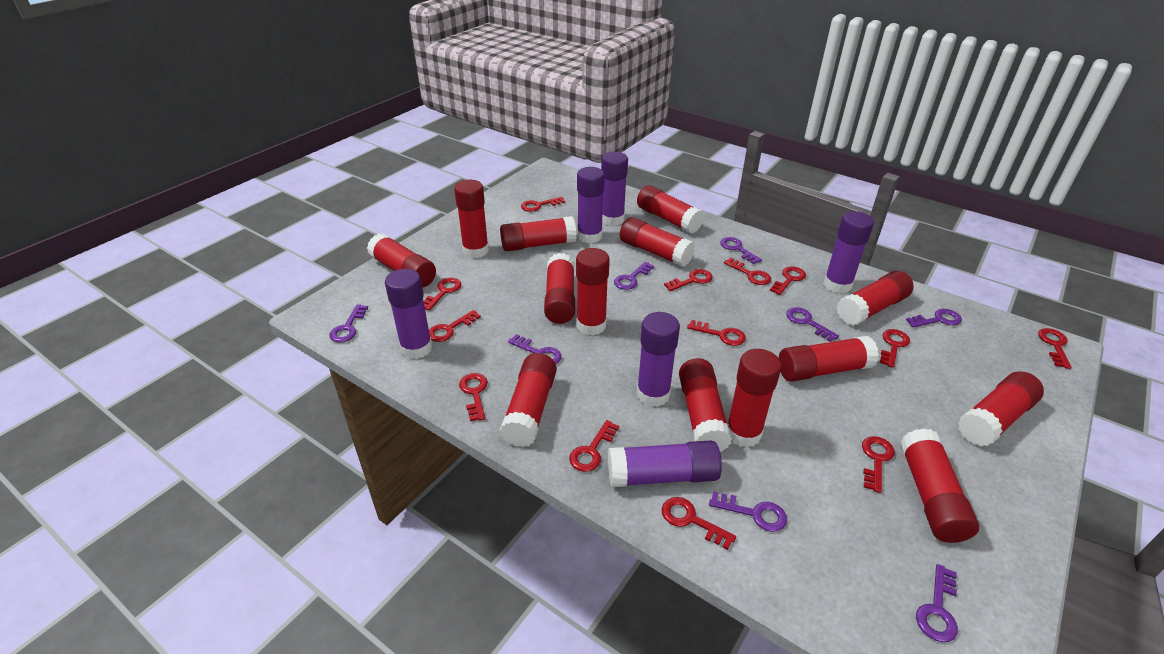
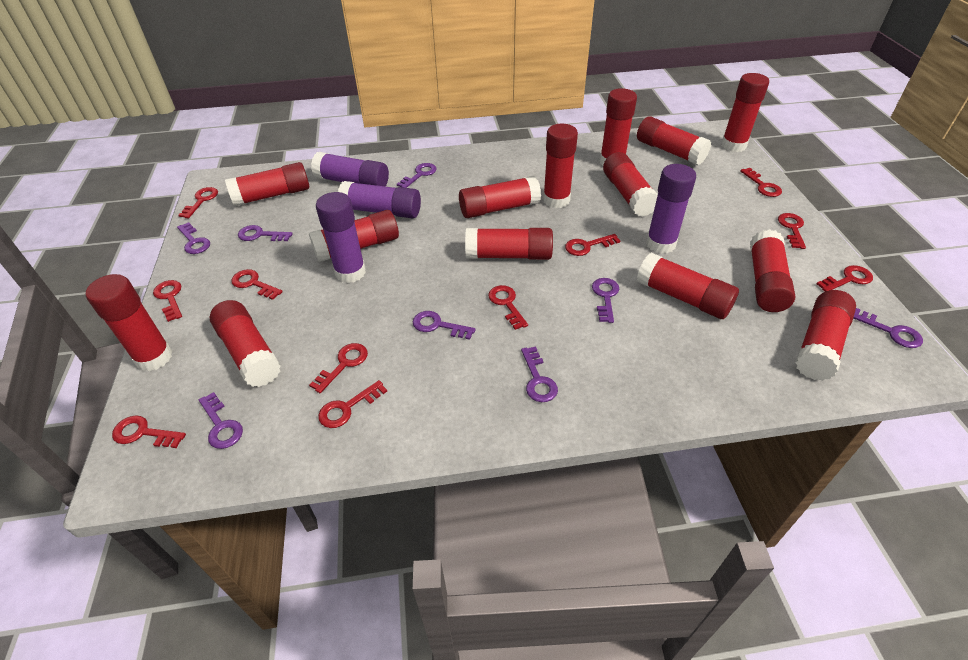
purple glue stick: [385,269,433,359] [577,167,605,243] [601,152,628,226] [608,440,722,487] [637,312,680,407] [823,211,874,294] = 6 -> [311,152,389,187] [316,192,366,283] [338,181,421,218] [646,164,696,254] = 4
red key: [424,278,461,311] [429,310,481,342] [459,373,488,421] [521,197,565,212] [569,420,619,472] [662,497,736,550] [664,269,713,291] [687,320,746,346] [724,258,771,285] [770,266,806,295] [862,436,895,493] [880,329,910,368] [1038,328,1072,369] = 13 -> [112,415,186,448] [153,280,182,322] [178,187,218,218] [231,269,283,300] [309,343,368,393] [318,380,387,428] [488,285,528,330] [565,234,620,256] [740,168,782,197] [778,213,806,249] [817,265,873,292] = 11

